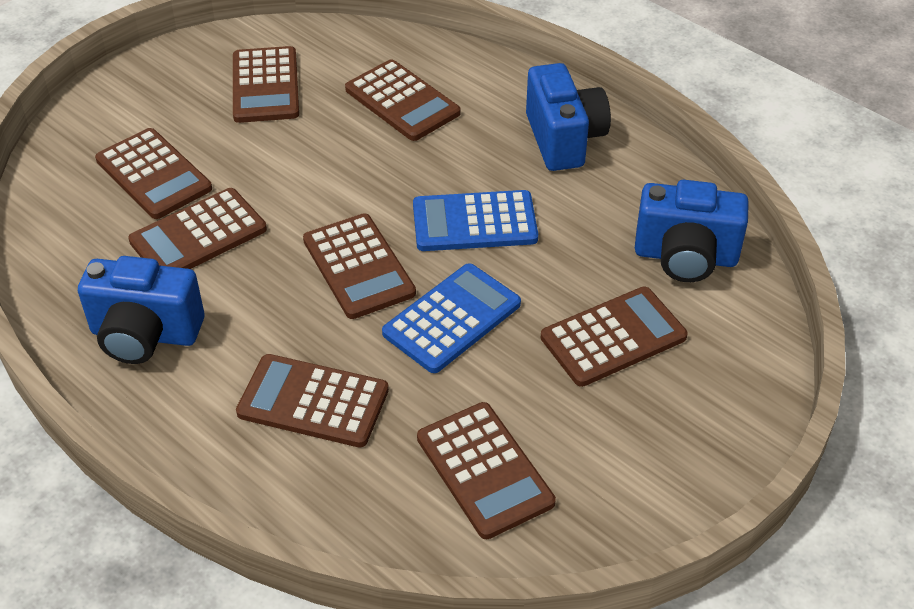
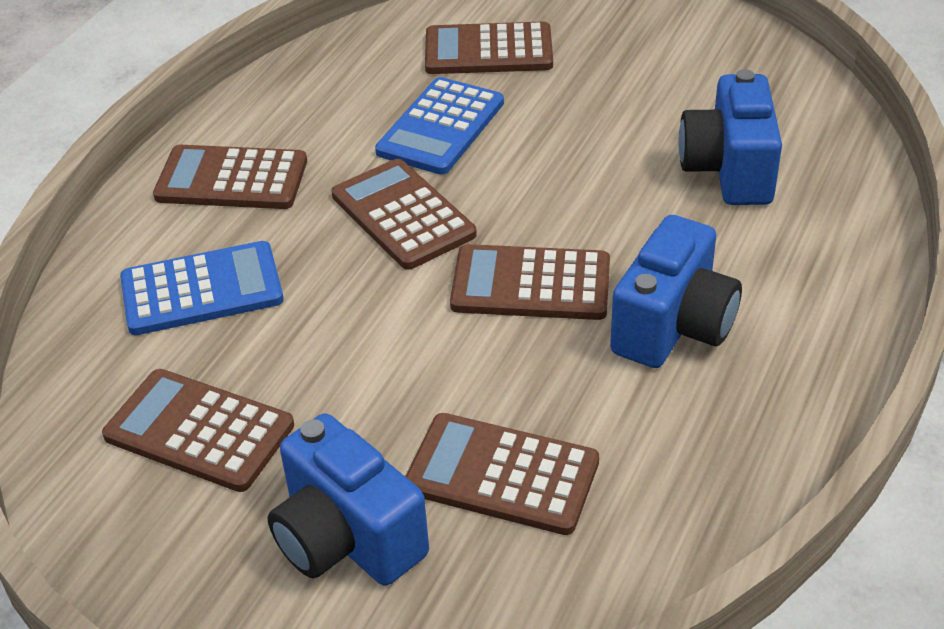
brown calculator: [95,128,212,219] [128,188,267,269] [233,46,299,123] [236,354,389,448] [303,213,416,319] [345,59,461,141] [417,402,556,539] [541,287,688,387] = 8 -> [102,369,294,492] [153,145,307,209] [331,159,477,270] [405,413,599,535] [425,22,553,74] [450,244,610,320] = 6

